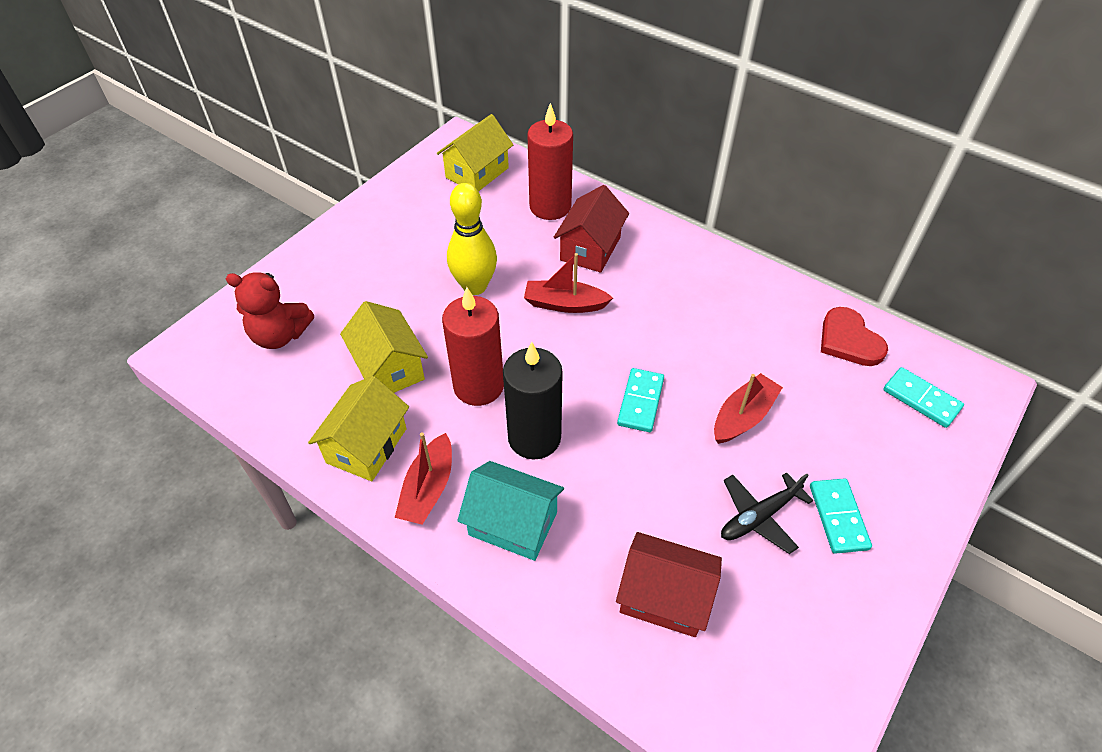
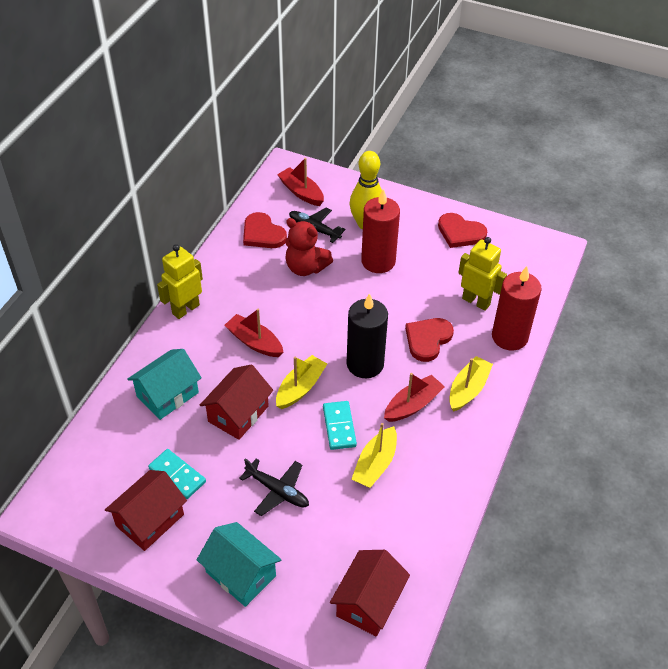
black plane: [721,472,813,554] = 1 -> [239,459,309,516] [289,208,345,243] = 2
red heart: [821,307,888,366] = 1 -> [243,212,287,248] [405,318,454,362] [438,213,487,248] = 3
red house: [554,185,629,273] [616,532,722,637] = 2 -> [105,470,187,551] [200,364,273,440] [330,550,410,637] = 3
turquoise domino: [617,368,664,432] [810,478,872,554] [883,367,964,428] = 3 -> [148,449,206,499] [323,401,357,450] = 2
turquoise house: [457,461,564,561] = 1 -> [127,349,202,420] [197,522,281,607] = 2
yellow boat: none = 0 -> [276,355,327,409] [352,423,397,488] [449,356,493,412] = 3
yellow house: [308,376,409,481] [340,301,428,393] [436,114,513,192] = 3 -> none = 0
yellow robot: none = 0 -> [157,244,203,319] [458,237,507,311] = 2

